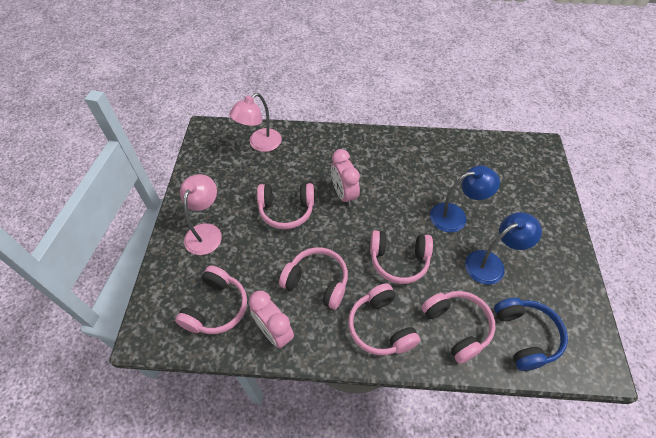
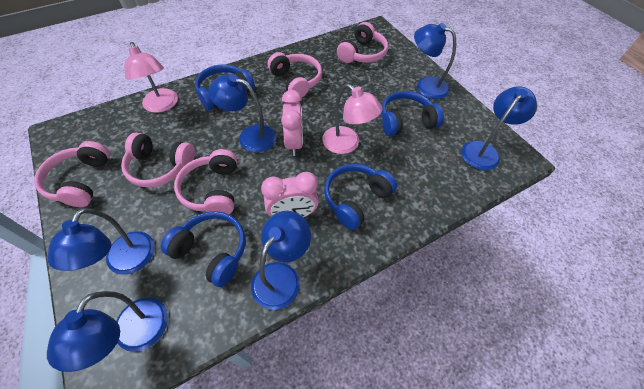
blue headphones: [494,298,568,371] = 1 -> [161,211,246,287] [195,64,255,111] [324,164,397,230] [381,91,444,136] = 4
blue lamp: [430,166,500,233] [465,212,542,285] = 2 -> [47,208,155,274] [47,291,168,372] [208,74,276,153] [251,211,311,310] [414,23,456,99] [461,86,537,170] = 6
pink headphones: [175,265,247,334] [257,183,314,229] [279,247,348,309] [348,283,420,355] [370,230,433,284] [421,291,495,364] = 6 -> [34,141,110,207] [121,133,195,187] [174,149,237,214] [268,52,322,98] [337,22,388,63] = 5

